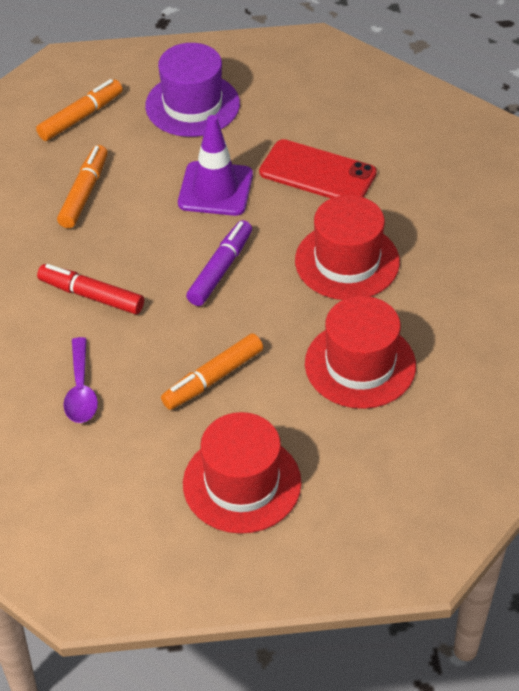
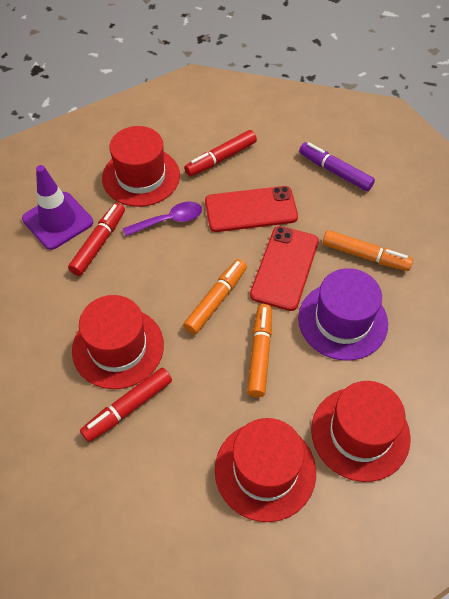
red hat: [183,412,302,534] [295,195,400,300] [305,296,416,409] = 3 -> [72,295,164,389] [102,126,180,207] [215,418,316,522] [311,381,411,482] = 4
red marker: [37,264,144,314] = 1 -> [68,203,125,276] [80,368,172,442] [184,130,257,176] = 3
red phone: [259,139,377,198] = 1 -> [205,186,298,232] [250,226,319,311] = 2

